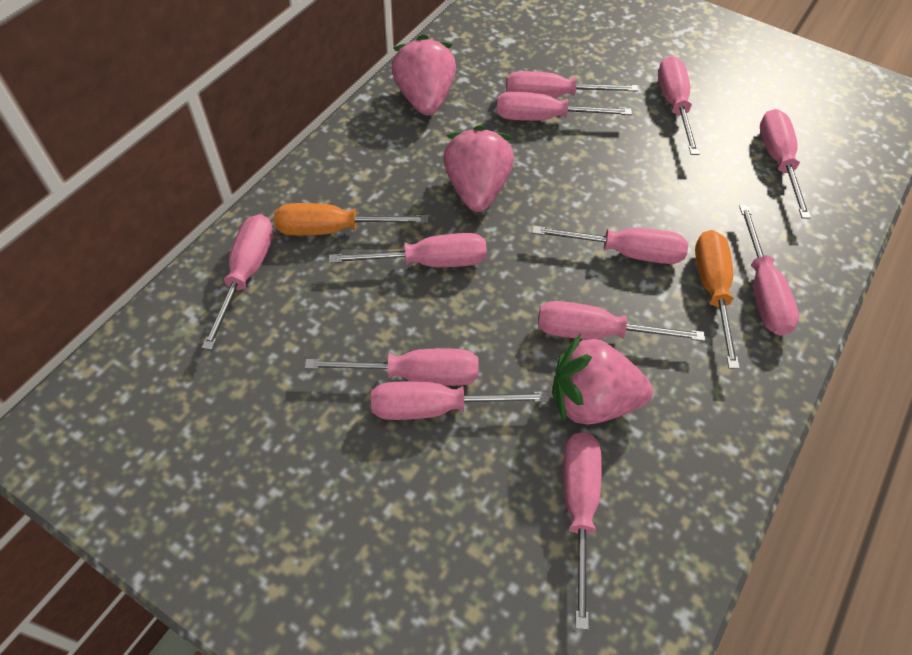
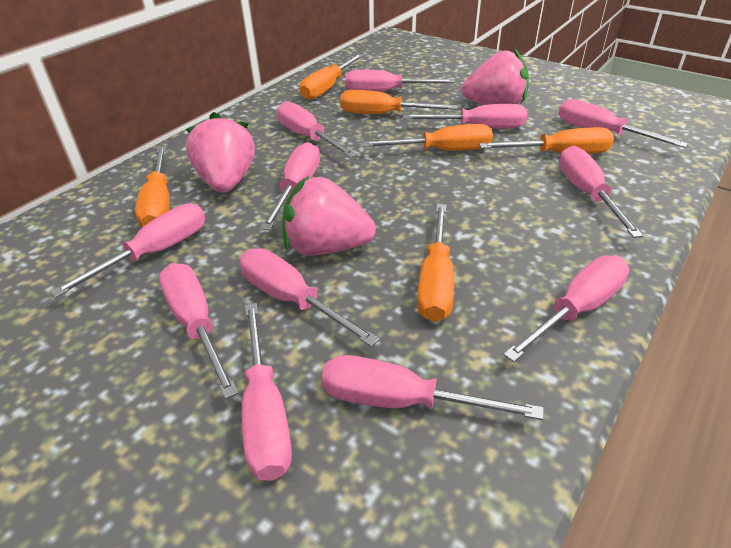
orange screwdriver: [274,203,428,236] [695,230,740,369] = 2 -> [135,146,170,227] [300,54,363,100] [340,90,458,114] [362,124,493,151] [417,204,454,322] [479,127,614,154] = 6

